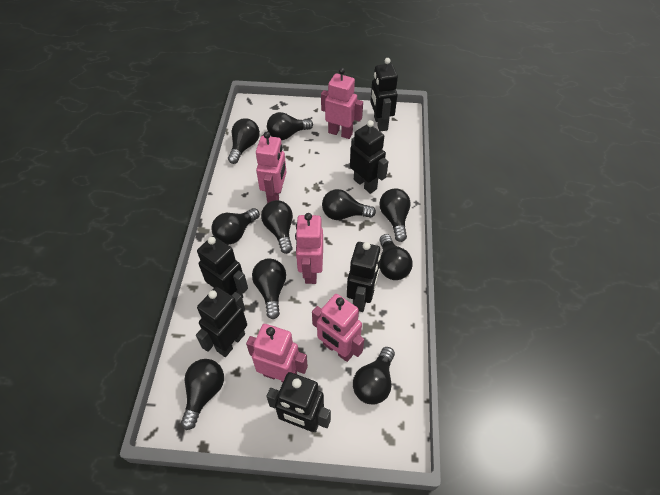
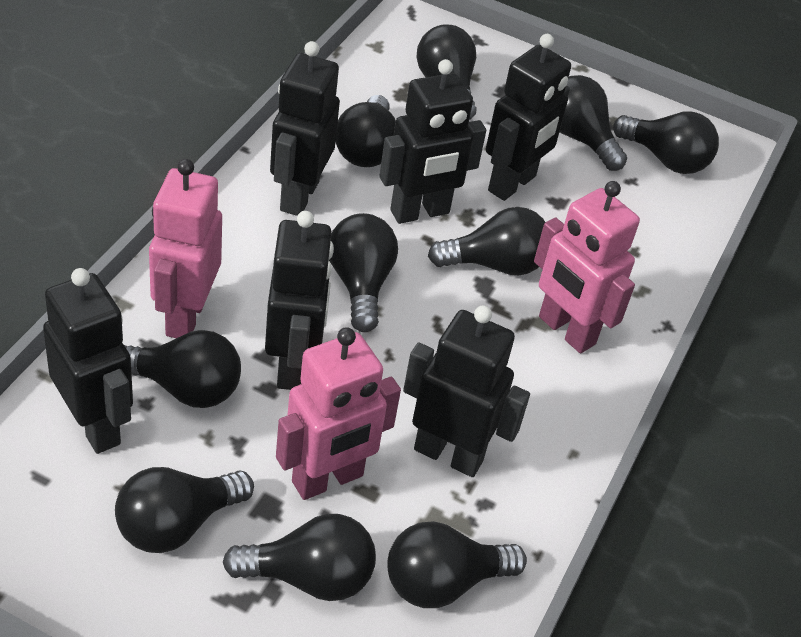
pink robot: [246,324,308,382] [256,132,287,203] [295,213,323,284] [312,294,364,362] [321,68,363,139] = 5 -> [149,159,222,338] [276,327,401,500] [534,181,640,354] = 3

